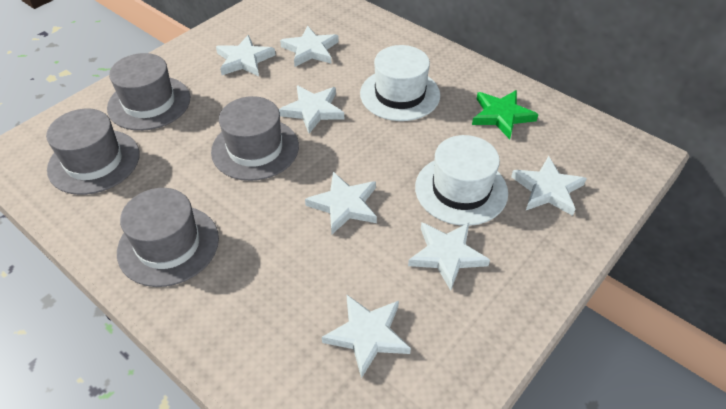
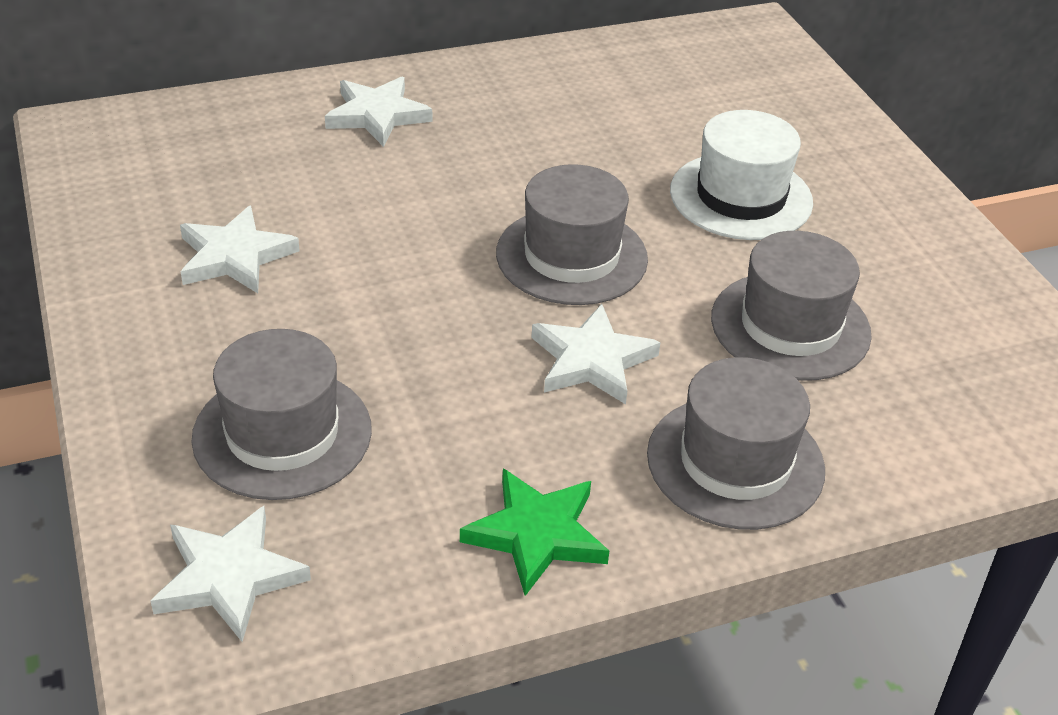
white hat: [360,45,440,121] [415,135,508,226] = 2 -> [670,110,813,240] = 1
white star: [216,35,276,76] [279,85,344,134] [280,26,339,67] [305,172,377,234] [322,295,411,379] [408,222,490,291] [511,156,587,216] = 7 -> [150,506,311,642] [180,206,300,293] [325,76,432,147] [531,304,661,404] = 4

